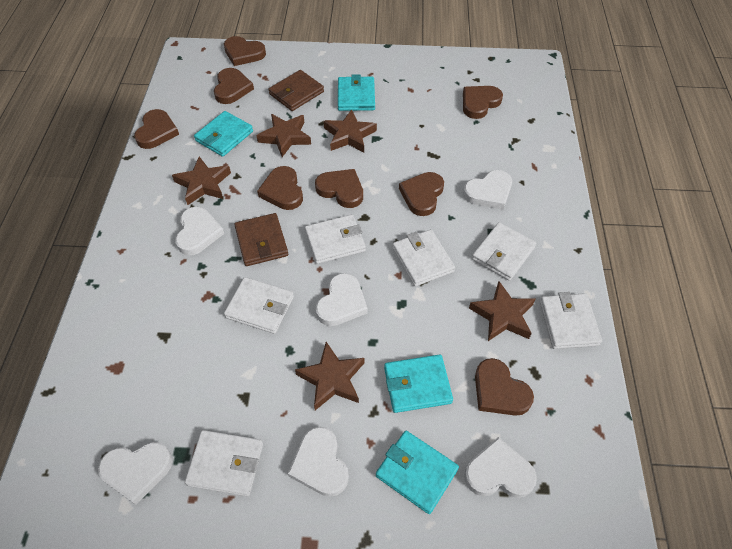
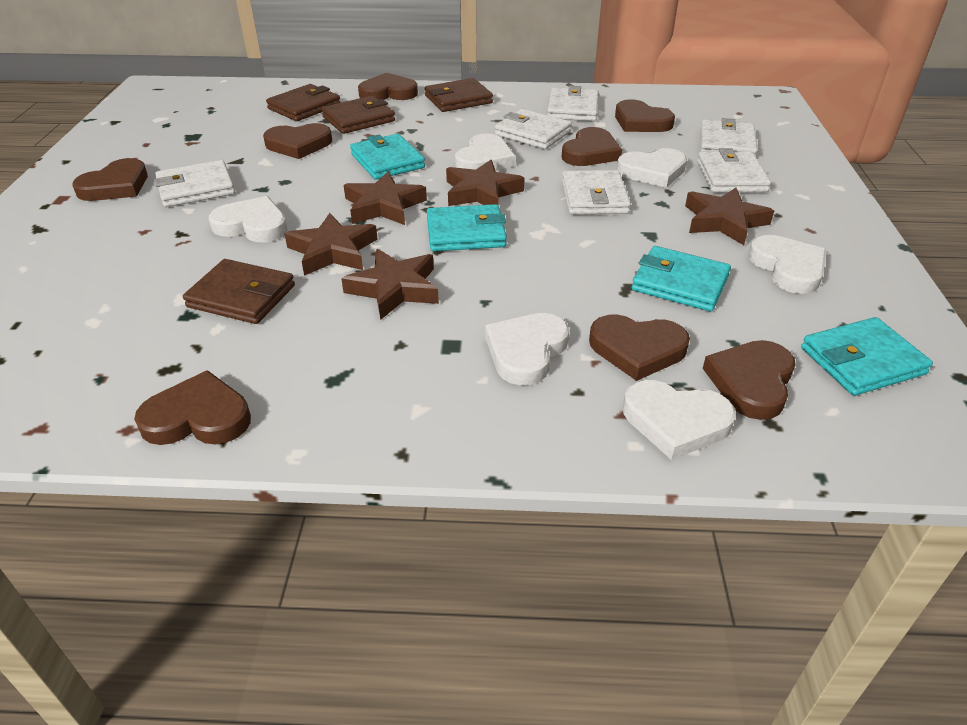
brown wallet: [234,213,288,266] [268,70,324,111] = 2 -> [183,259,295,324] [266,84,341,121] [322,96,395,134] [425,78,493,112] = 4

